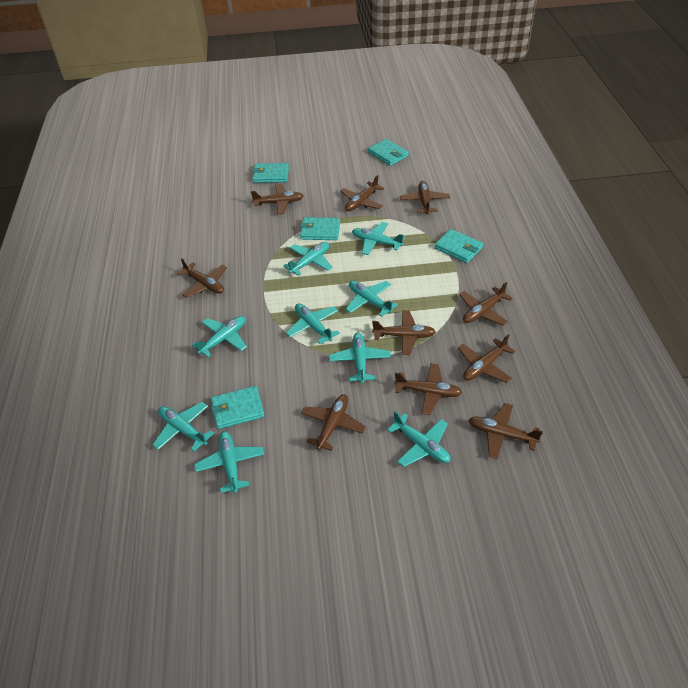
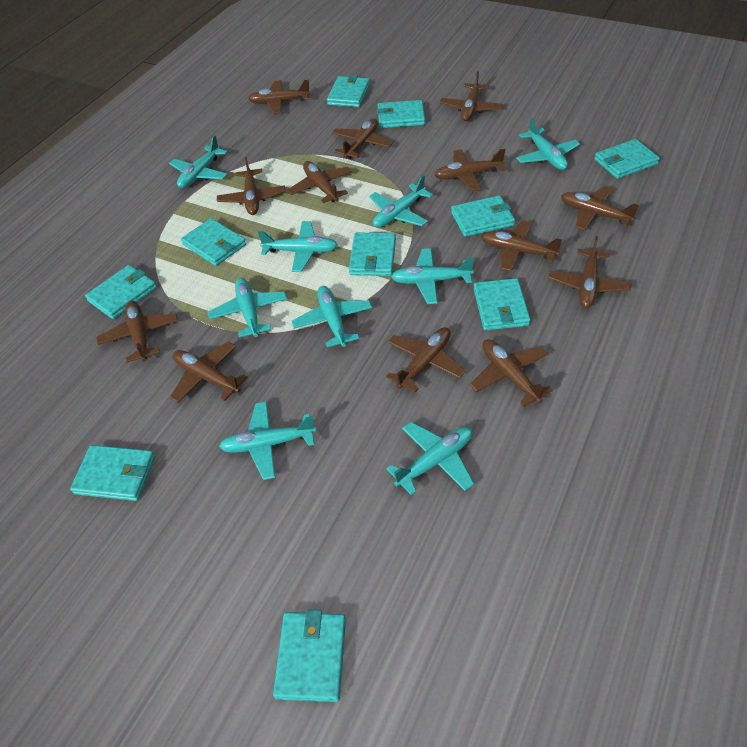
brown plane: [177,258,227,298] [251,184,303,214] [301,394,366,451] [340,175,384,211] [372,310,436,355] [394,363,463,415] [400,181,450,214] [458,334,515,383] [459,282,512,326] [469,403,543,459] = 10 -> [96,301,178,363] [170,341,248,403] [217,157,286,215] [248,80,311,114] [287,161,352,203] [332,118,392,159] [386,327,466,392] [435,149,506,192] [440,71,503,121] [470,339,553,407] [481,220,562,272] [548,236,632,308] [561,186,639,231] = 13
turquoise wallet: [211,386,265,429] [252,163,289,183] [300,217,340,240] [368,139,409,166] [434,229,483,263] = 5 -> [70,445,155,501] [85,265,157,319] [181,218,246,266] [273,609,346,702] [327,75,370,107] [349,233,396,276] [377,100,425,128] [451,196,515,237] [473,278,531,330] [594,139,660,179] = 10

